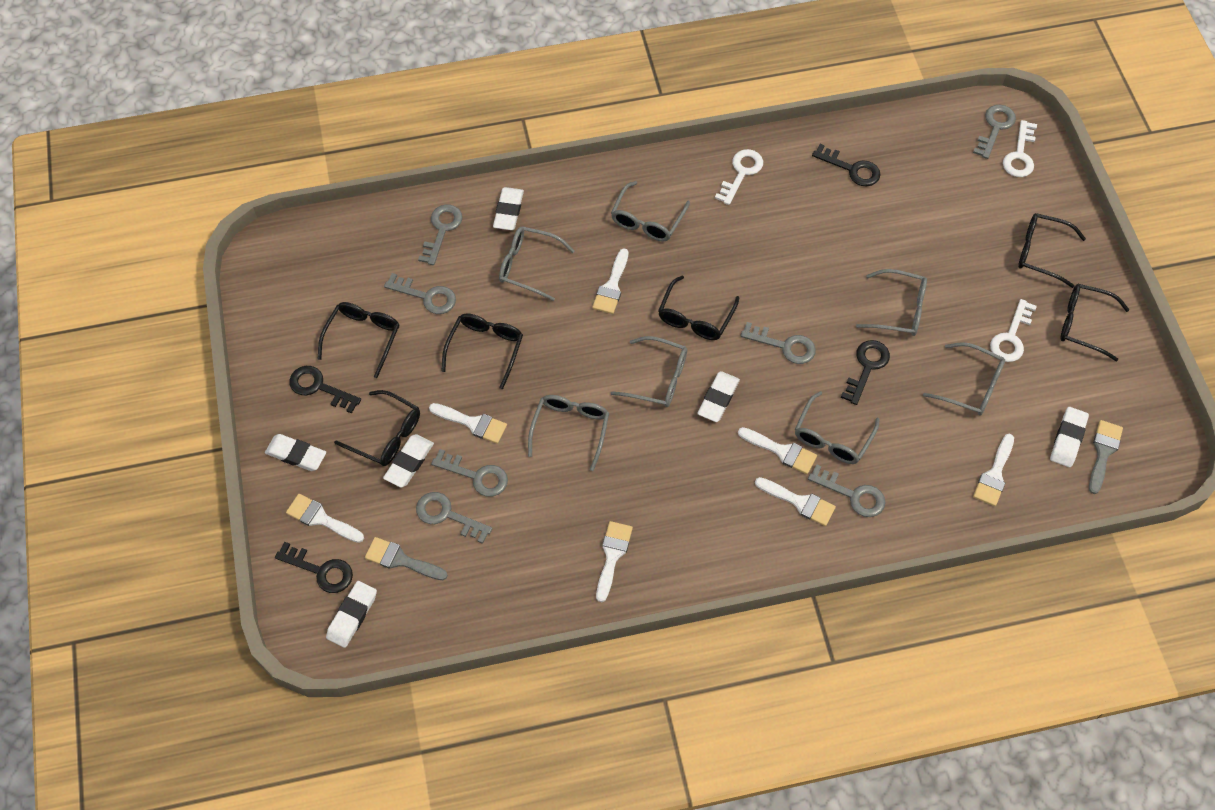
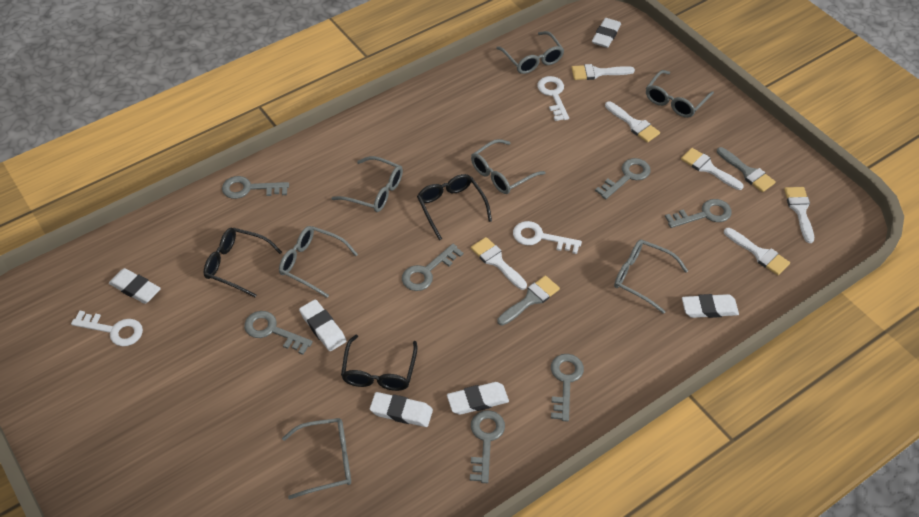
black glasses: [318,302,400,378] [334,390,420,466] [441,313,523,389] [658,276,739,340] [1018,213,1086,288] [1060,284,1130,362] = 6 -> [204,228,282,297] [341,335,418,391] [417,174,492,240] = 3
black key: [275,542,353,593] [289,366,361,413] [812,144,880,186] [841,340,890,405] = 4 -> none = 0
white brush: [286,494,364,543] [429,403,507,444] [592,248,628,314] [596,521,633,602] [738,427,817,474] [755,477,836,526] [973,434,1014,506] = 7 -> [471,237,527,290] [572,64,635,80] [605,101,660,143] [681,148,744,190] [724,228,790,275] [784,187,814,243] = 6

